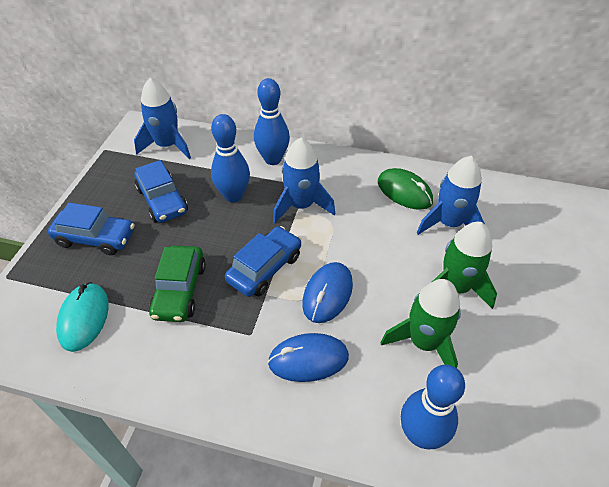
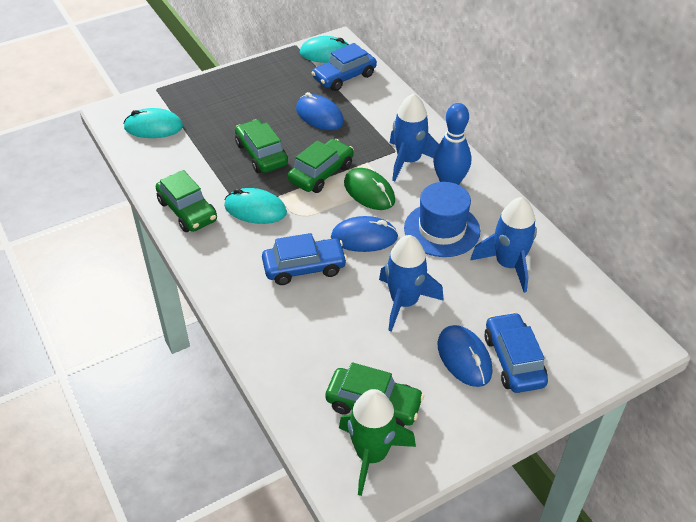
blue bowling pin: [211,114,250,203] [254,78,290,165] [401,365,465,449] = 3 -> [433,103,471,185] = 1
blue hat: none = 0 -> [404,182,480,257] = 1
blue mouse: [268,333,349,382] [302,262,353,323] = 2 -> [296,92,344,130] [331,216,398,252] [437,325,493,387] = 3
green car: [149,245,206,322] = 1 -> [156,170,217,232] [235,119,288,173] [287,139,354,193] [326,362,424,427] = 4
green rocket: [381,279,461,368] [432,222,497,309] = 2 -> [339,389,416,496] = 1
turquoise mouse: [56,282,109,352] = 1 -> [123,108,183,138] [224,188,287,224] [300,36,349,63] = 3

